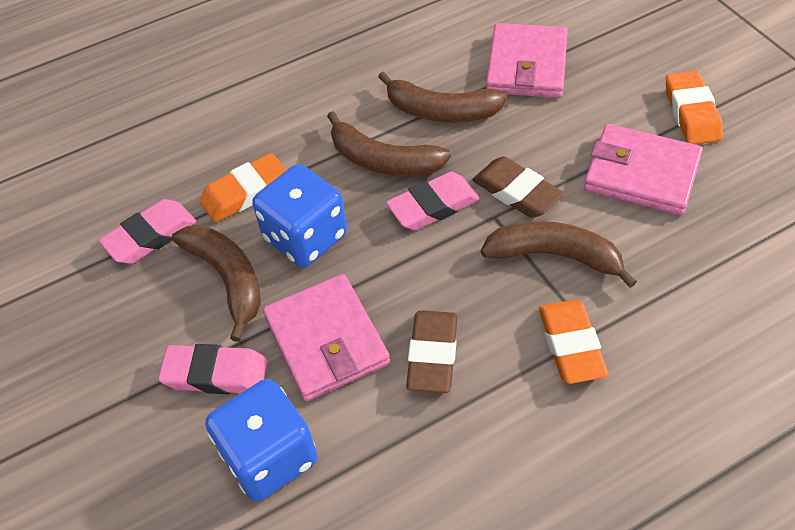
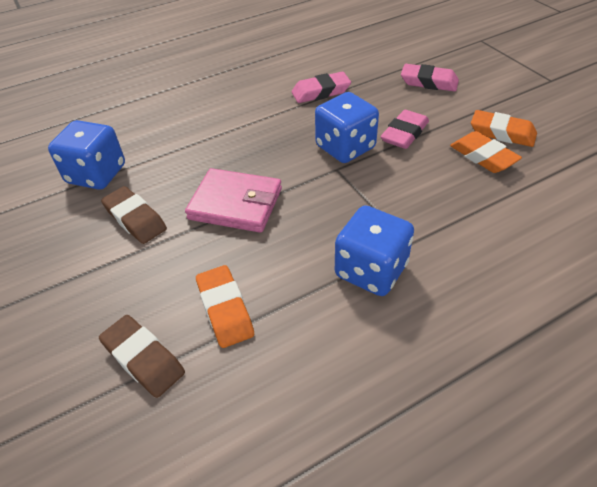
blue dice: [205,379,318,501] [252,164,347,267] = 2 -> [48,120,125,190] [315,92,379,163] [335,206,414,296] = 3
brown banana: [172,225,261,342] [327,111,451,176] [378,72,507,122] [481,221,637,288] = 4 -> none = 0
pink wallet: [263,274,390,401] [486,23,568,98] [584,124,703,215] = 3 -> [185,168,282,233] = 1

